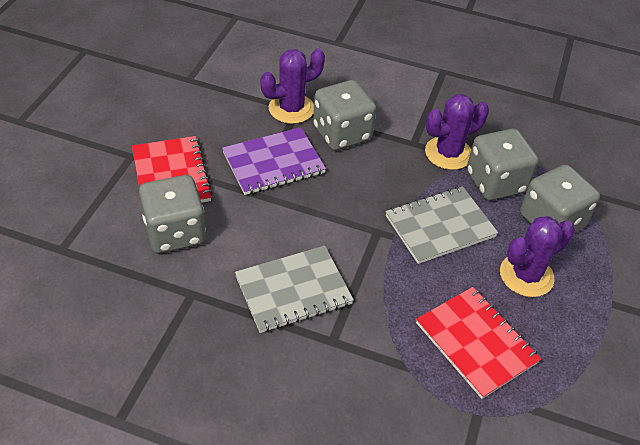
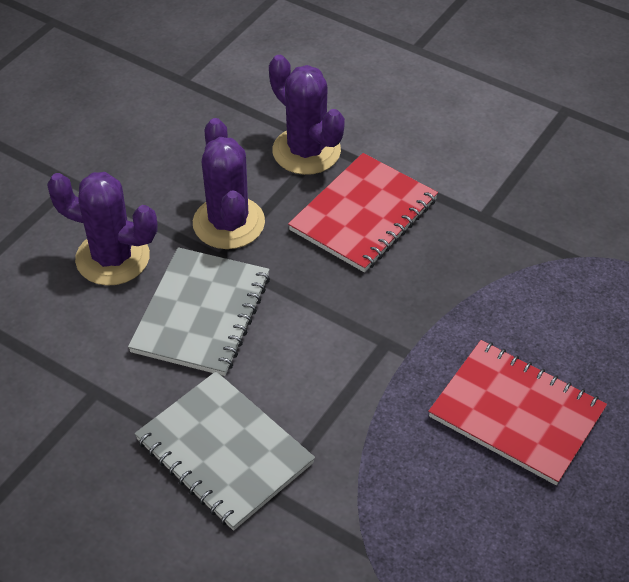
grey dice: [139,175,206,253] [313,80,376,151] [467,129,539,201] [520,164,600,233] = 4 -> none = 0
purple notebook: [222,127,326,195] = 1 -> none = 0

